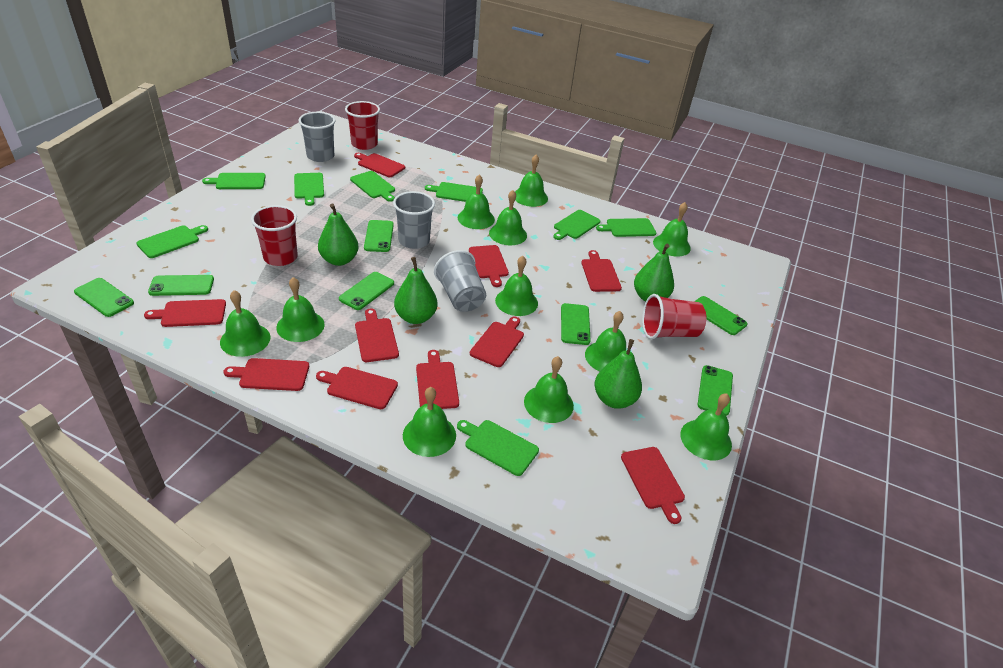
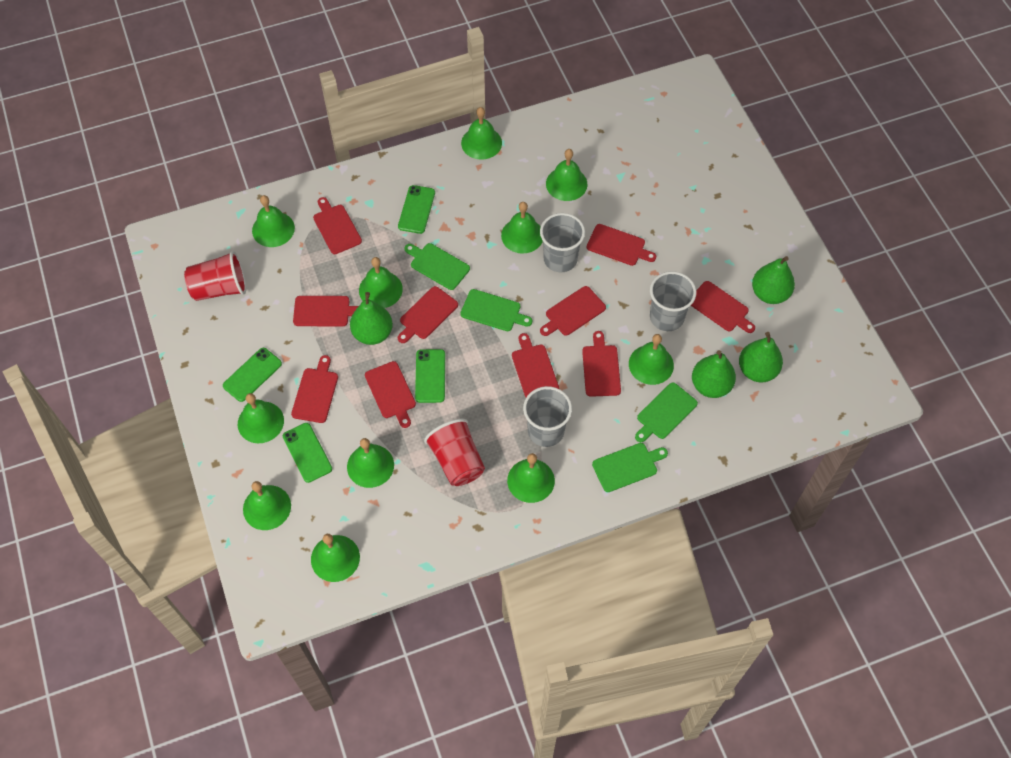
green cutting board: [136,225,208,258] [202,173,266,189] [294,173,324,206] [350,171,395,202] [425,182,483,202] [457,420,539,476] [553,210,601,240] [596,218,656,237] = 8 -> [405,243,470,290] [460,289,532,331] [592,443,668,492] [635,383,698,442] = 4
green phone: [74,278,134,317] [148,275,214,296] [339,272,394,310] [364,220,394,252] [561,303,591,345] [694,296,747,335] [697,365,733,416] = 7 -> [223,348,282,402] [283,423,332,483] [398,185,435,234] [415,349,445,403] = 4
red cup: [251,205,298,266] [345,101,380,150] [642,294,706,339] = 3 -> [184,251,246,301] [424,419,485,486] = 2

